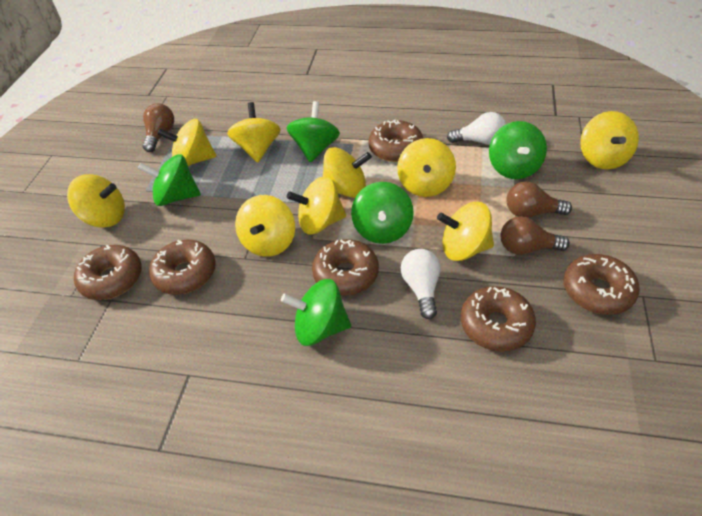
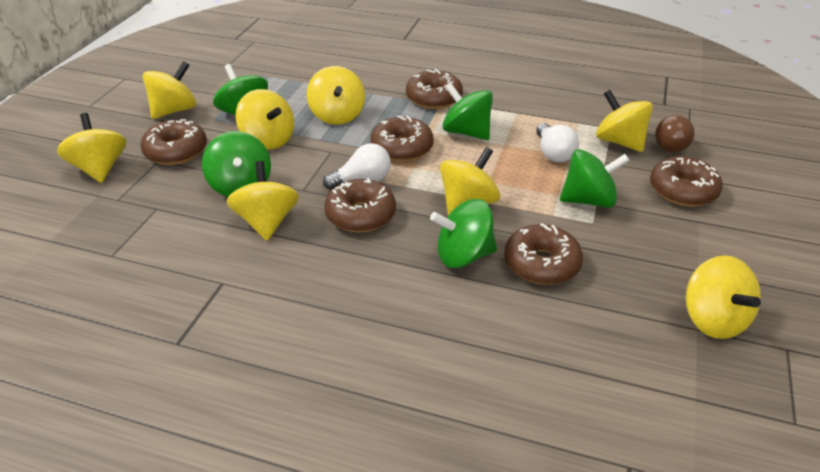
brown light bulb: [143,103,174,152] [501,216,570,255] [507,181,572,218] = 3 -> [655,115,695,152] = 1
yellow spinning top: [67,174,125,228] [157,119,217,166] [227,102,281,163] [235,195,295,257] [287,176,346,235] [322,147,372,198] [397,138,456,197] [437,202,494,261] [580,111,639,169] = 9 -> [57,113,126,183] [143,61,196,119] [227,161,299,241] [236,89,294,150] [307,66,365,125] [440,147,500,215] [596,90,653,152] [686,255,761,339] = 8

